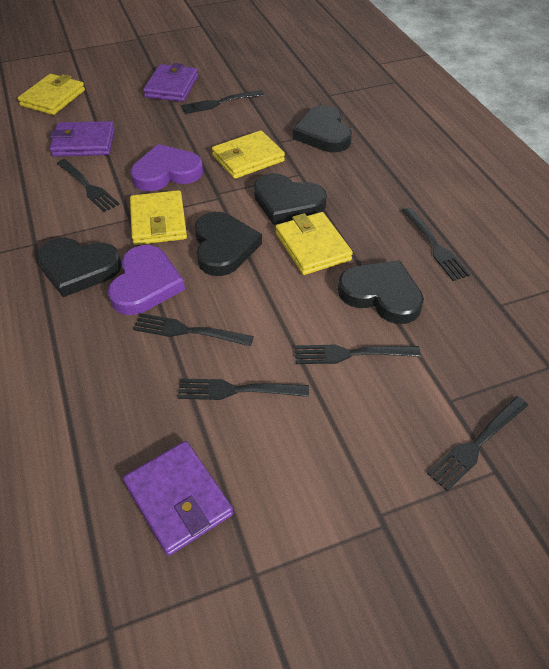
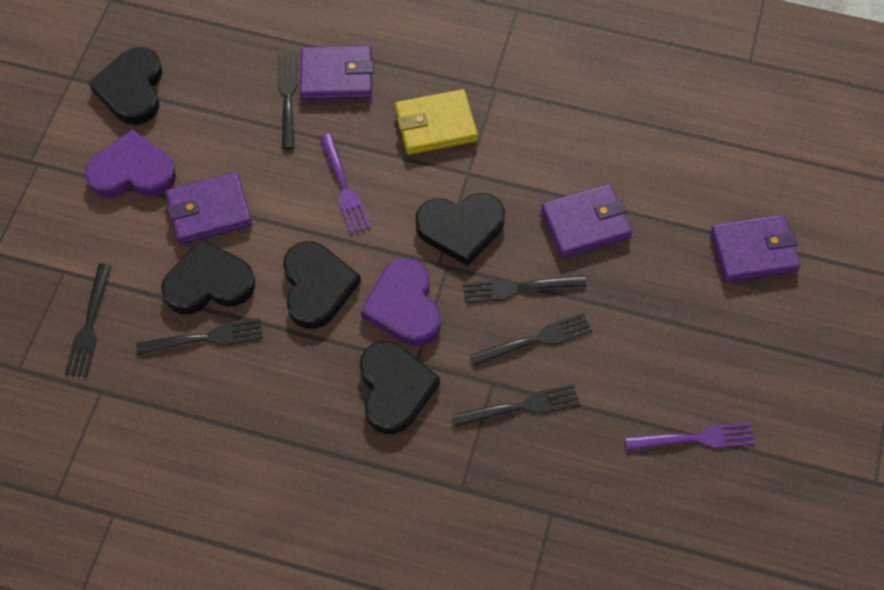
black fork: [57,159,120,212] [133,313,254,346] [177,378,309,400] [181,90,264,114] [295,345,421,364] [402,208,470,281] [427,396,528,491] = 7 -> [65,263,112,377] [136,319,263,355] [277,55,298,150] [452,384,580,427] [463,275,586,304] [470,313,592,366] = 6
purple fork: none = 0 -> [320,134,371,234] [625,422,756,451] = 2
purple wallet: [49,121,115,157] [123,441,233,556] [143,63,198,102] = 3 -> [165,172,252,244] [300,46,374,100] [541,184,632,258] [710,215,801,282] = 4
yellow wallet: [18,74,85,115] [130,190,187,245] [212,130,285,179] [276,212,353,275] = 4 -> [395,89,478,155] = 1

